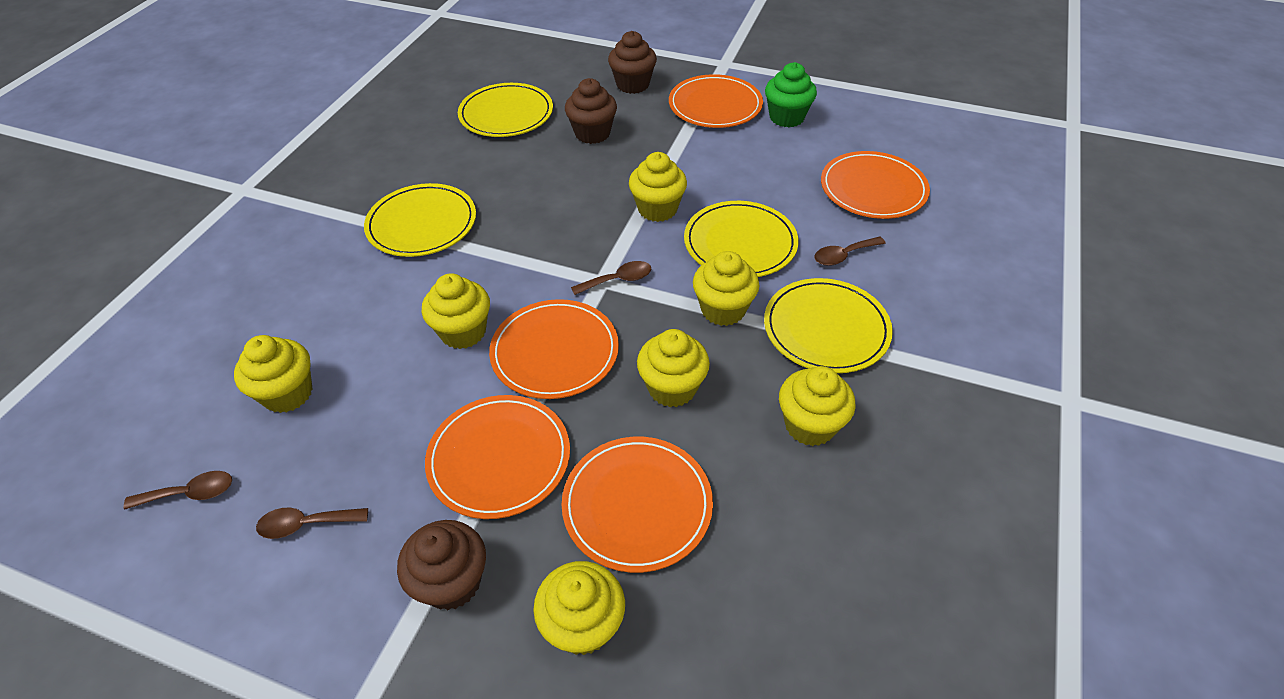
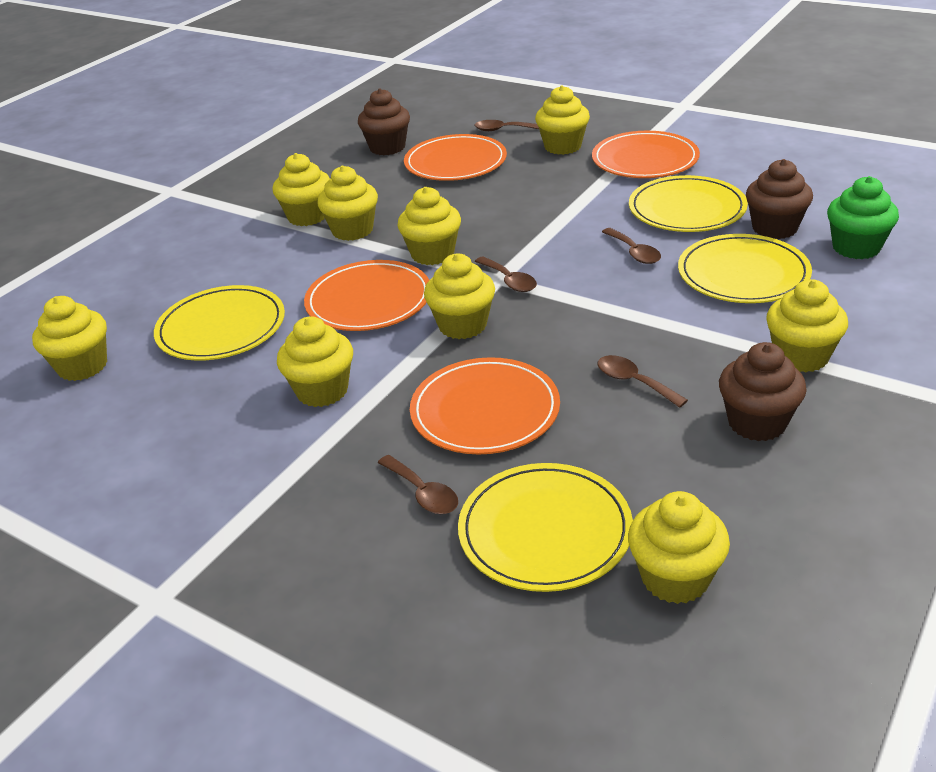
brown spoon: [124,471,232,510] [256,508,368,539] [571,261,651,295] [815,237,886,266] = 4 -> [378,455,458,514] [475,120,539,131] [475,257,537,292] [597,355,688,408] [602,228,661,264] = 5
orange plate: [425,395,570,519] [489,299,619,399] [562,437,713,573] [669,74,763,128] [821,151,930,219] = 5 -> [304,260,429,331] [404,134,507,181] [410,357,560,455] [592,131,700,178] = 4
yellow cupcake: [234,335,313,413] [422,273,490,349] [533,561,625,655] [629,152,687,222] [637,329,710,407] [693,251,760,326] [779,366,856,446] = 7 -> [32,296,107,381] [272,153,330,226] [277,316,353,407] [317,166,378,241] [398,187,461,265] [424,254,495,339] [535,85,590,155] [628,491,730,604] [766,279,848,372] = 9

